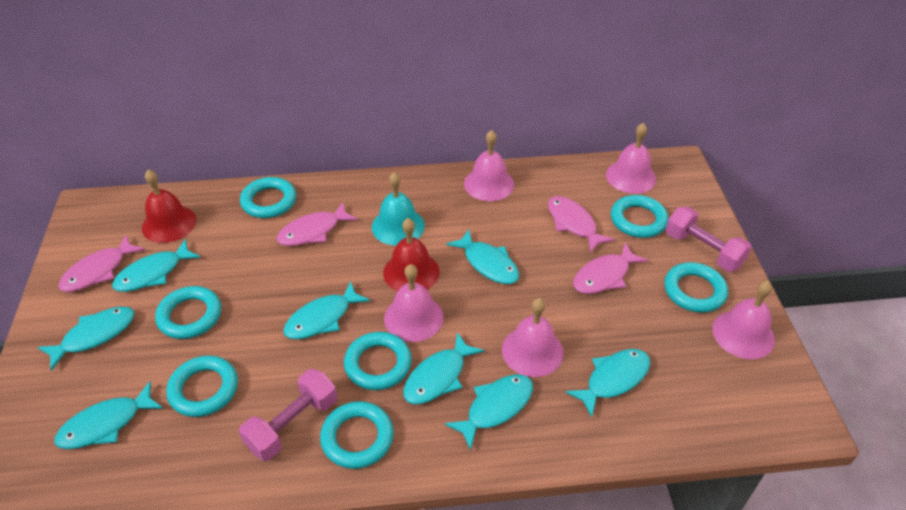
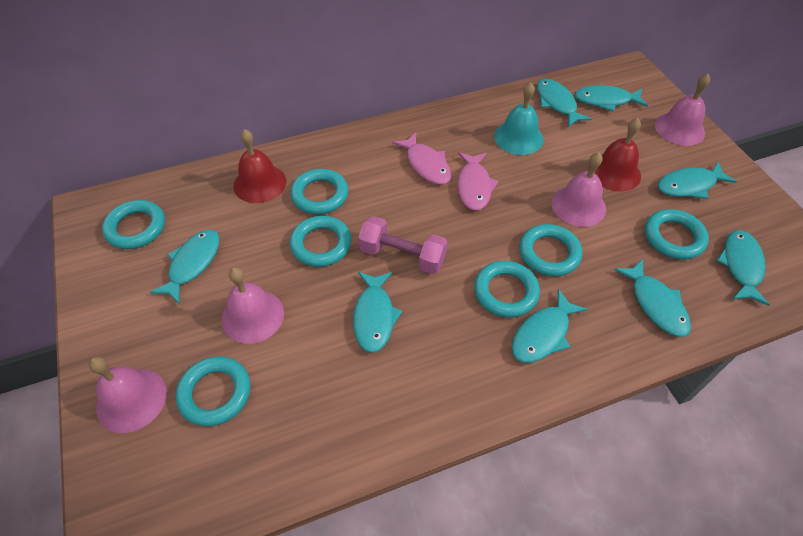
pink bell: [384,264,443,342] [464,130,514,201] [502,298,564,377] [606,123,656,194] [712,281,775,359] = 5 -> [89,356,167,433] [222,267,284,344] [551,152,606,227] [655,74,710,146] = 4
pink dumbbell: [239,369,337,461] [665,206,752,272] = 2 -> [358,216,448,274] = 1
pink fish: [58,235,145,292] [277,202,358,246] [548,196,615,253] [573,243,648,294] = 4 -> [392,132,451,185] [457,152,499,211] = 2

